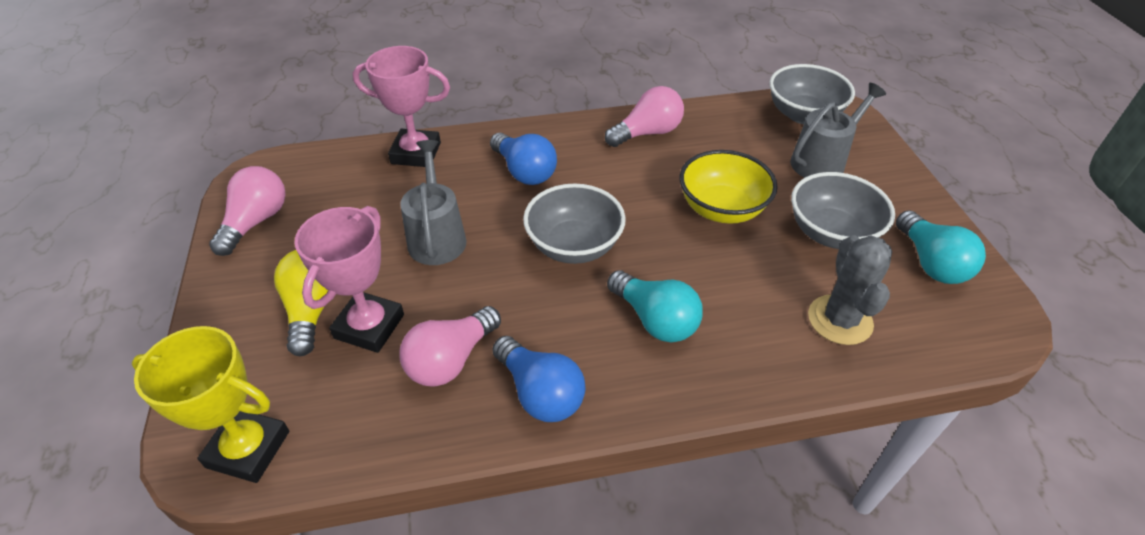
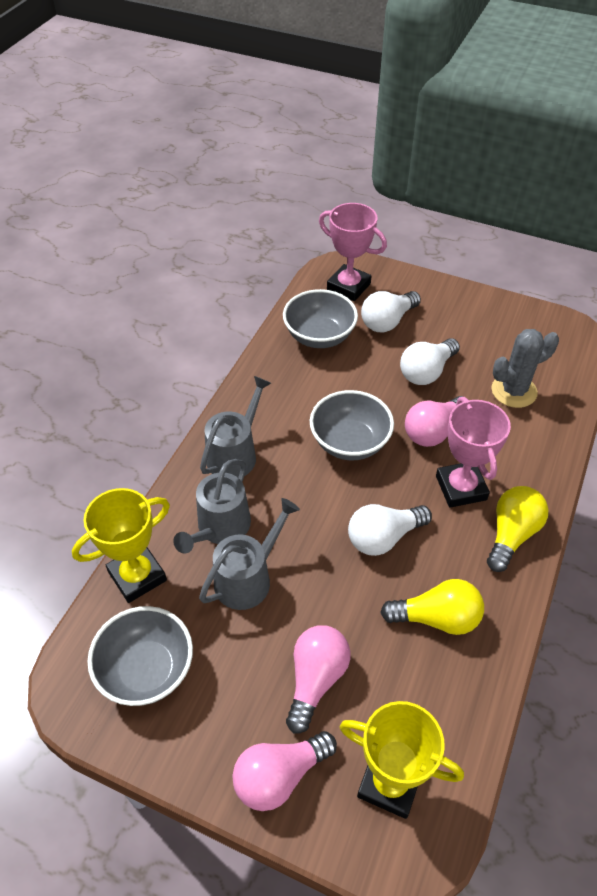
blue light bulb: [490,133,557,185] [492,336,586,422] = 2 -> none = 0
grey watering can: [400,140,467,265] [790,83,886,178] = 2 -> [173,459,251,553] [199,498,300,610] [200,376,271,477] = 3
turquoise light bulb: [607,270,703,342] [896,210,986,284] = 2 -> none = 0
white light bulb: none = 0 -> [348,504,432,556] [361,291,421,332] [400,338,460,385] = 3
yellow bowl: [680,150,778,224] = 1 -> none = 0
yellow light bulb: [274,250,328,356] = 1 -> [380,579,484,635] [487,486,549,572] = 2
yellow trophy: [132,326,289,483] = 1 -> [72,488,170,603] [340,701,464,819] = 2

